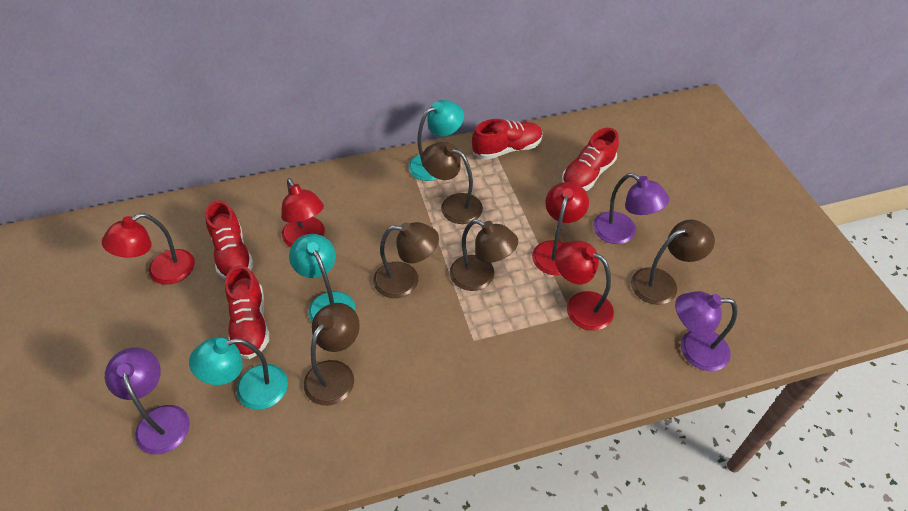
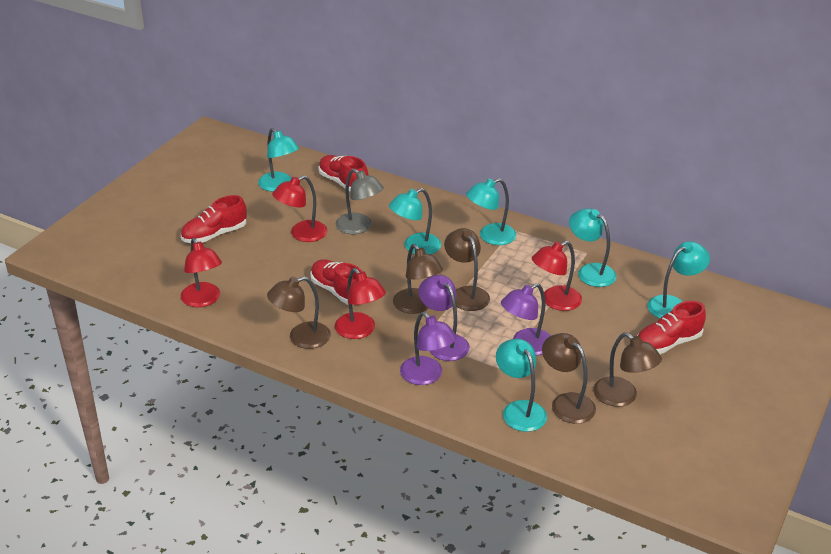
grey lamp: none = 0 -> [335,168,384,235] = 1
turquoise lamp: [189,337,288,410] [289,234,355,322] [408,100,464,181] = 3 -> [258,128,299,192] [389,188,441,254] [466,178,516,245] [496,339,547,432] [569,208,616,287] [647,241,710,318] = 6

